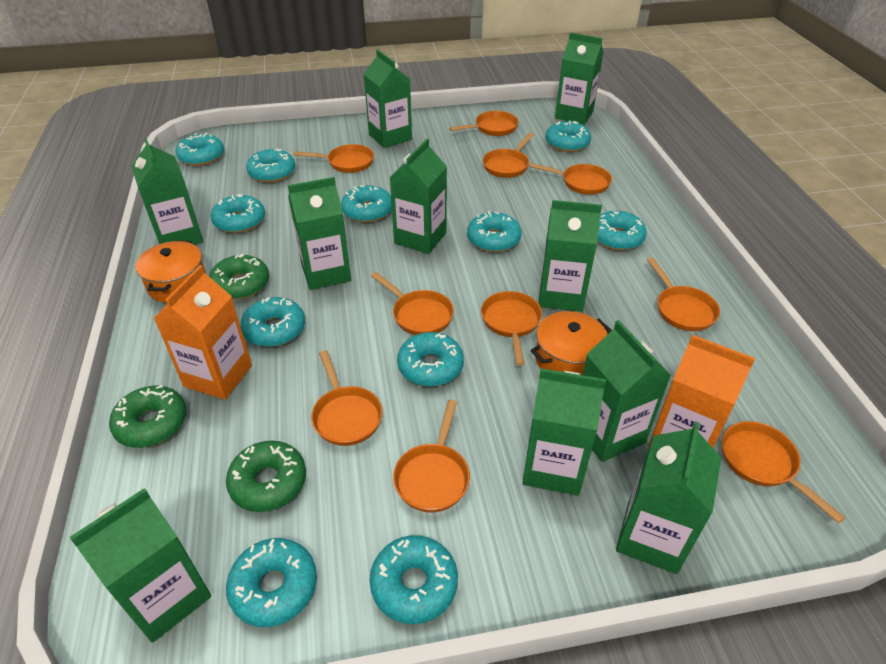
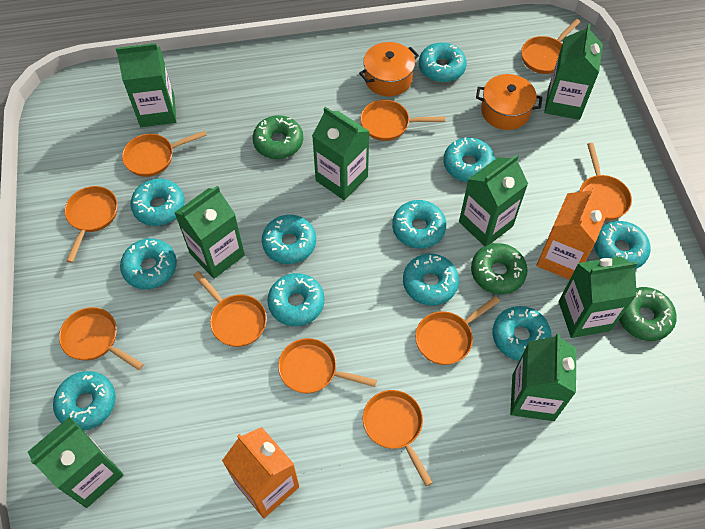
green carton: [69,488,211,643] [131,138,203,245] [288,177,351,290] [364,50,412,148] [390,139,447,254] [523,368,606,496] [539,200,602,312] [555,33,604,124] [583,320,671,462] [616,422,721,574] = 10 -> [28,417,124,508] [116,43,176,127] [174,186,245,279] [312,107,370,200] [459,155,528,246] [510,333,576,421] [544,23,603,120] [559,256,638,338] = 8

